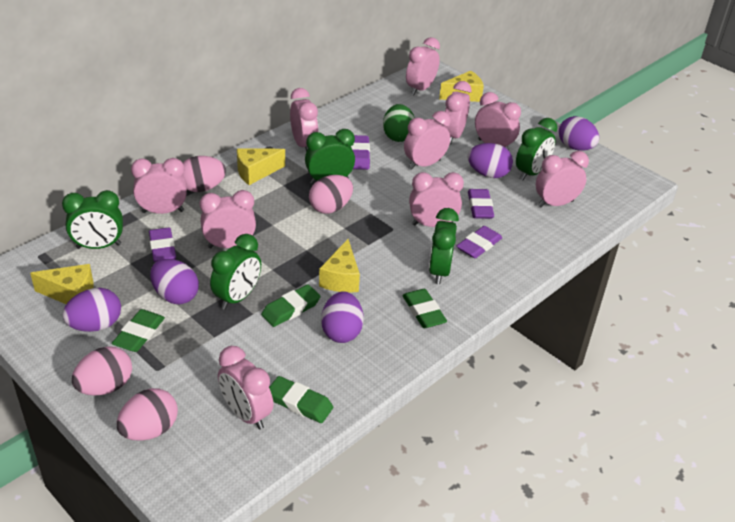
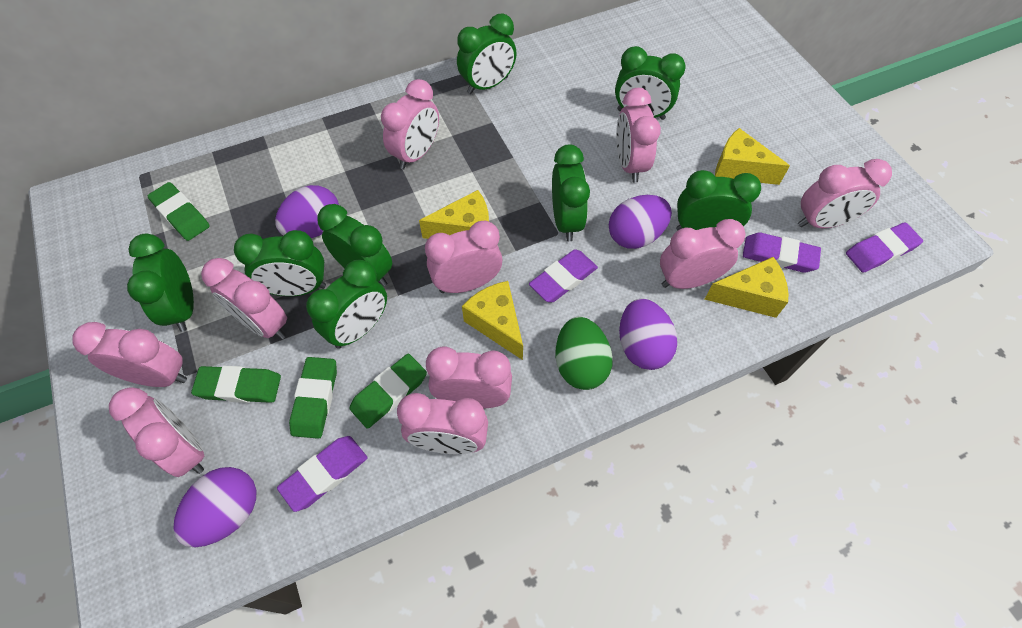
green clock: [62,190,123,249] [210,234,261,310] [305,129,355,185] [429,208,459,284] [516,118,557,180] = 5 -> [127,234,194,332] [234,230,326,296] [306,260,387,349] [317,204,392,287] [457,14,517,94] [552,145,590,241] [615,46,686,120] [676,170,761,231] = 8
pink egg: [72,346,132,395] [117,388,178,441] [183,156,226,192] [309,175,353,214] = 4 -> none = 0
purple egg: [62,288,121,332] [150,259,199,304] [321,291,364,343] [468,143,513,178] [559,116,599,151] = 5 -> [173,467,256,547] [275,185,339,238] [609,195,672,249] [619,299,677,370] = 4

